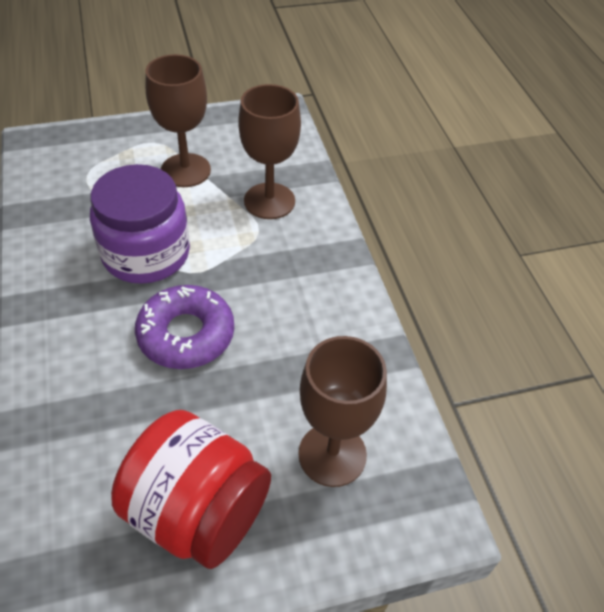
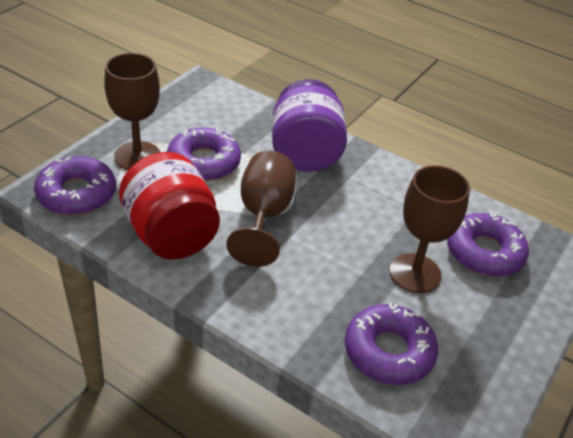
purple donut: [135,285,234,369] = 1 -> [34,156,116,215] [167,127,241,181] [345,302,438,385] [447,212,529,277] = 4

